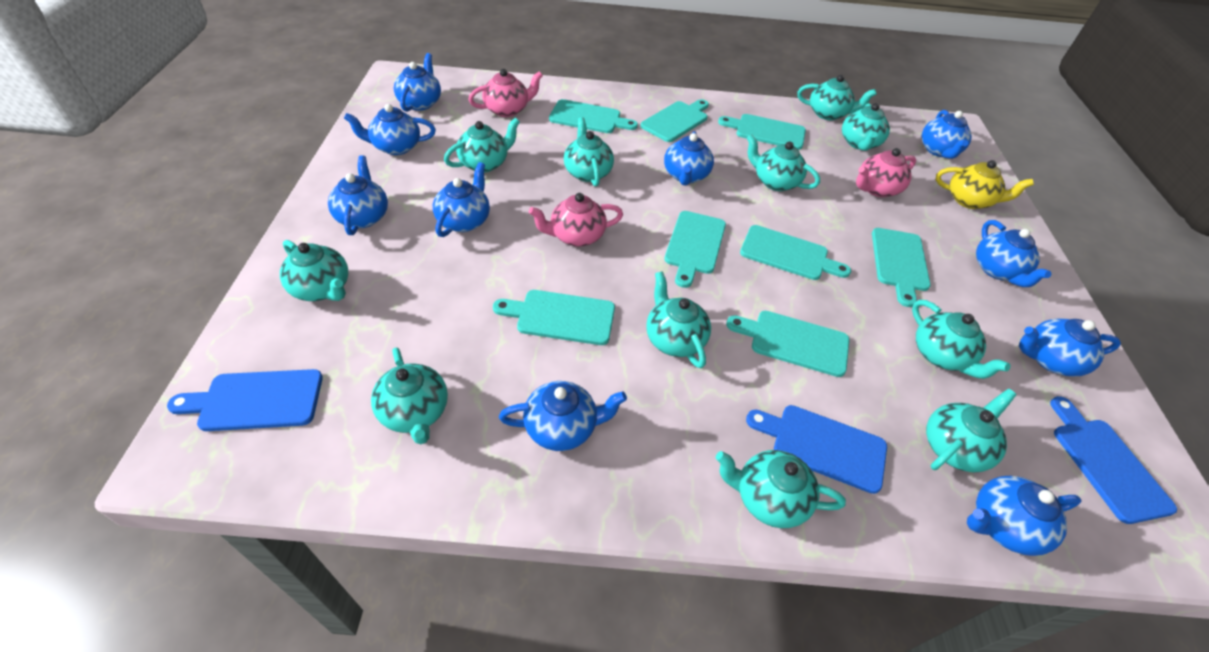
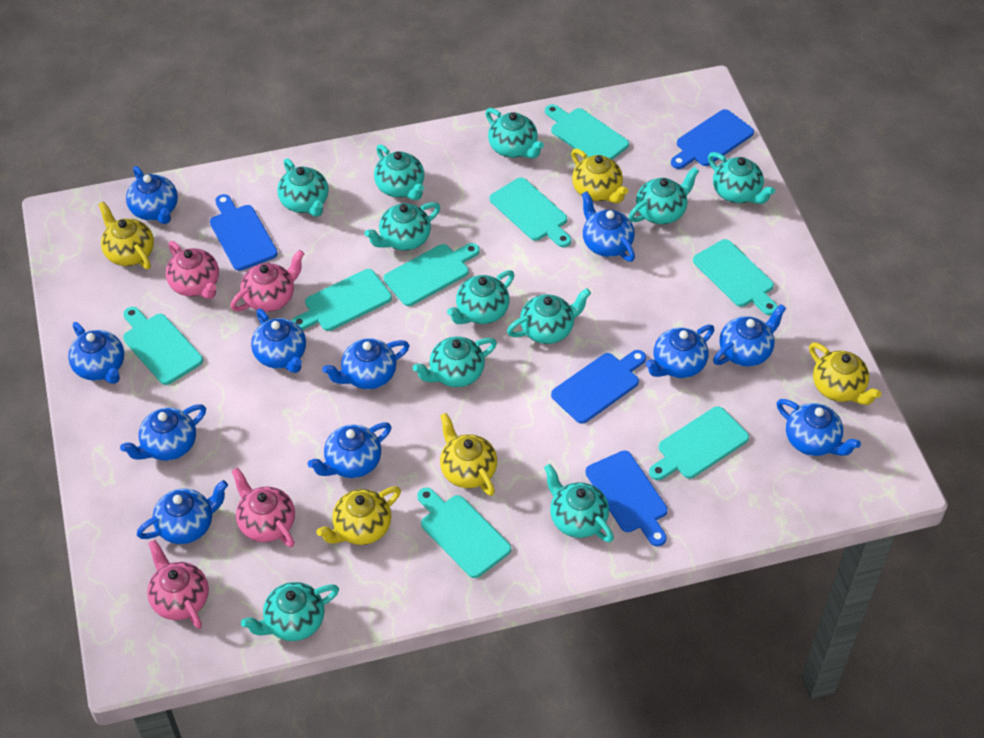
blue cutting board: [167,369,323,431] [746,405,887,494] [1050,396,1177,524] = 3 -> [210,194,278,271] [551,350,646,424] [585,451,668,547] [671,109,754,169] = 4
blue teapot: [328,155,388,235] [344,104,436,155] [394,53,441,112] [433,162,490,237] [499,381,627,451] [664,131,714,186] [921,110,972,159] [967,476,1081,556] [976,220,1051,287] [1019,318,1121,377] = 10 -> [68,322,124,384] [120,404,206,461] [126,166,178,224] [137,480,228,544] [251,309,306,373] [308,423,391,478] [322,338,410,389] [582,191,635,262] [646,325,714,378] [713,304,786,367] [777,399,861,456] = 11
pink teapot: [468,69,543,117] [529,193,623,247] [856,148,916,197] = 3 -> [147,540,209,629] [166,241,219,299] [230,250,304,312] [231,467,295,547] = 4
yellow teapot: [936,160,1034,209] = 1 -> [98,201,154,269] [316,486,401,545] [440,413,497,496] [571,149,628,203] [809,343,881,405] = 5

